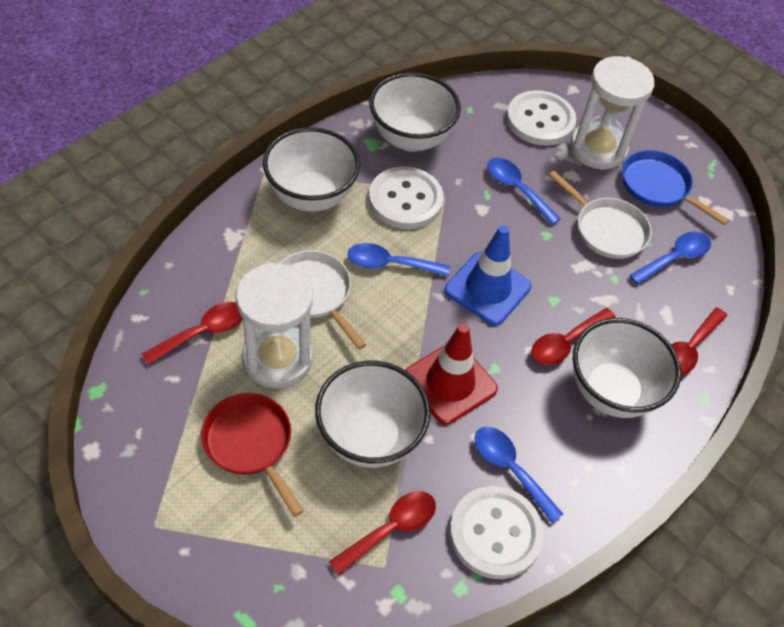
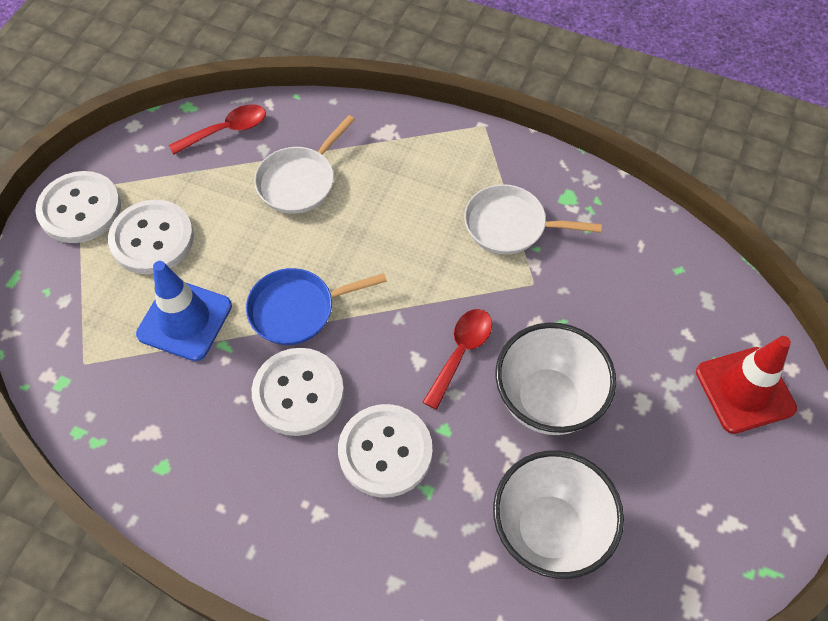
blue spoon: [348,243,450,277] [474,427,563,523] [487,158,561,225] [629,231,711,285] = 4 -> none = 0
red pan: [201,393,304,517] = 1 -> none = 0
red spoon: [142,302,243,365] [329,491,436,575] [531,308,616,365] [671,308,727,375] = 4 -> [169,104,266,154] [423,309,492,410] = 2
white bowl: [263,127,360,212] [315,361,430,468] [370,72,461,152] [573,318,681,418] = 4 -> [493,450,624,579] [496,322,616,435] = 2
white button: [369,166,444,229] [450,486,544,579] [506,90,576,146] = 3 -> [35,171,121,243] [108,200,194,274] [252,348,344,436] [338,404,433,498] = 4
white hourglass: [236,262,313,388] [570,56,655,170] = 2 -> none = 0

